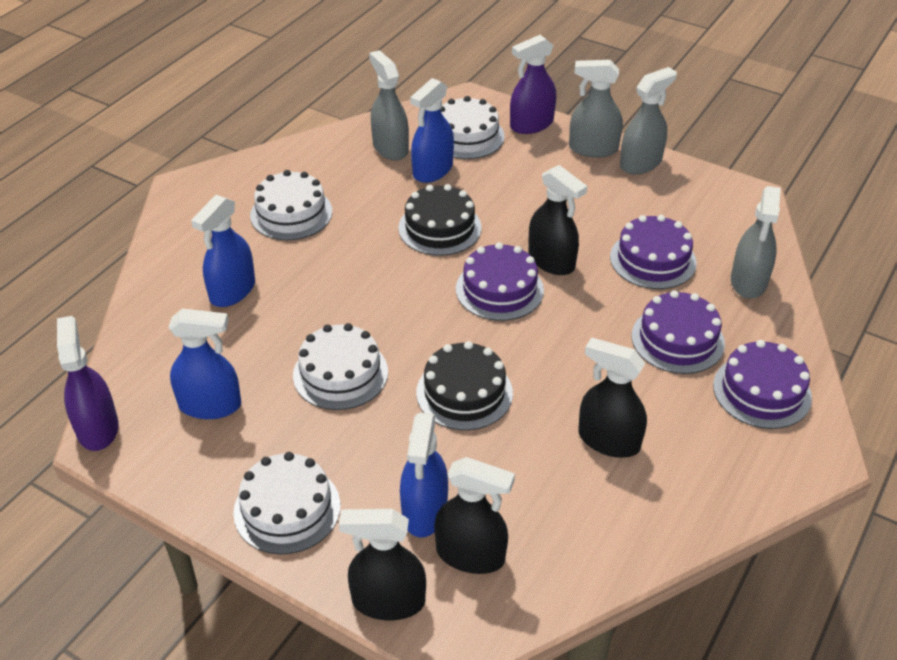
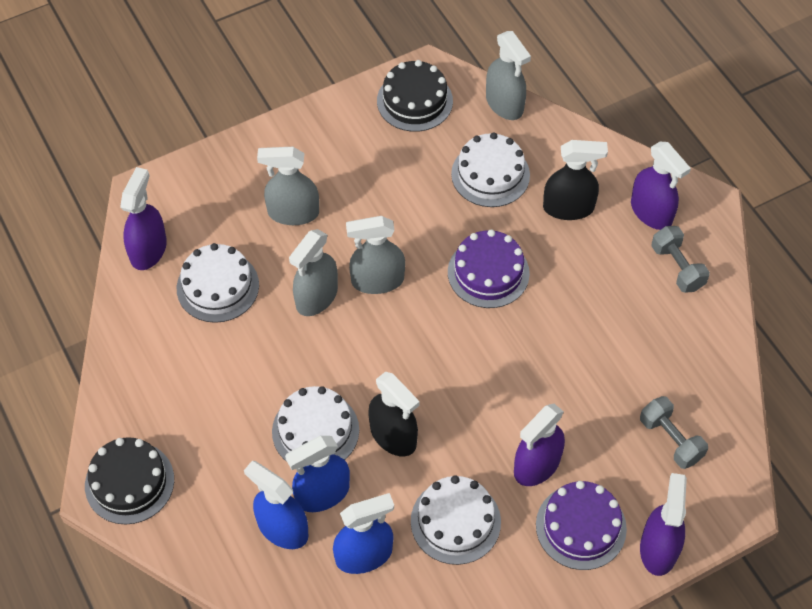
black spray bottle: [339,509,426,620] [434,457,515,574] [528,165,587,275] [578,337,647,458] = 4 -> [368,371,420,456] [543,140,608,220] = 2
blue spray bottle: [168,309,241,419] [191,195,255,307] [400,412,448,537] [410,78,454,183] = 4 -> [244,461,308,549] [285,436,350,512] [333,493,394,574] = 3
grey dumbbell: none = 0 -> [640,396,708,469] [651,226,710,293] = 2
purple cake: [456,242,544,321] [610,215,697,289] [632,290,725,374] [713,340,812,429] = 4 -> [448,229,530,308] [536,481,627,570] = 2
purple spray bottle: [57,316,118,451] [510,35,556,134] = 2 -> [120,167,167,270] [514,404,565,486] [631,142,691,230] [640,473,687,576] = 4

